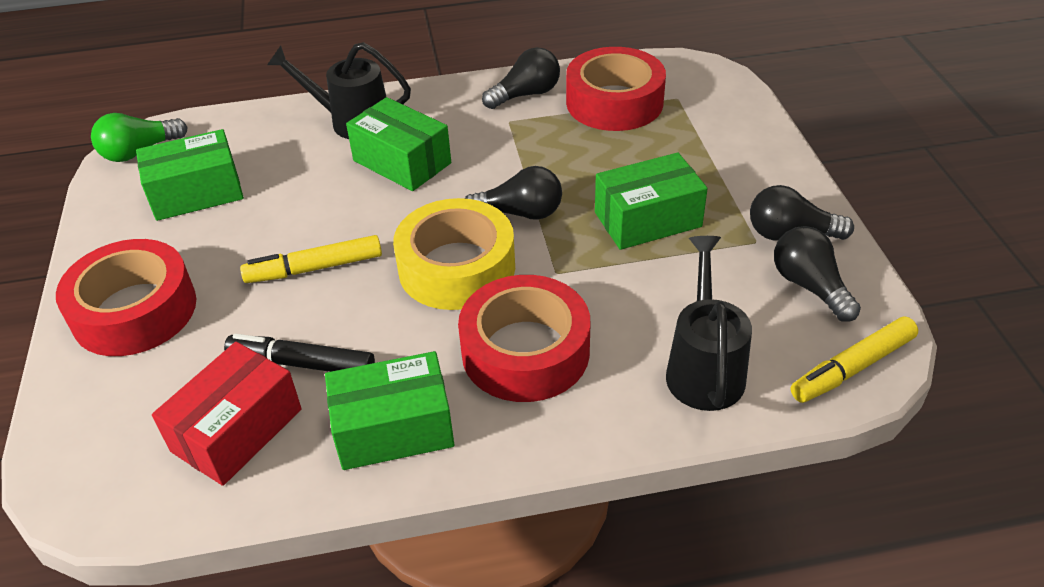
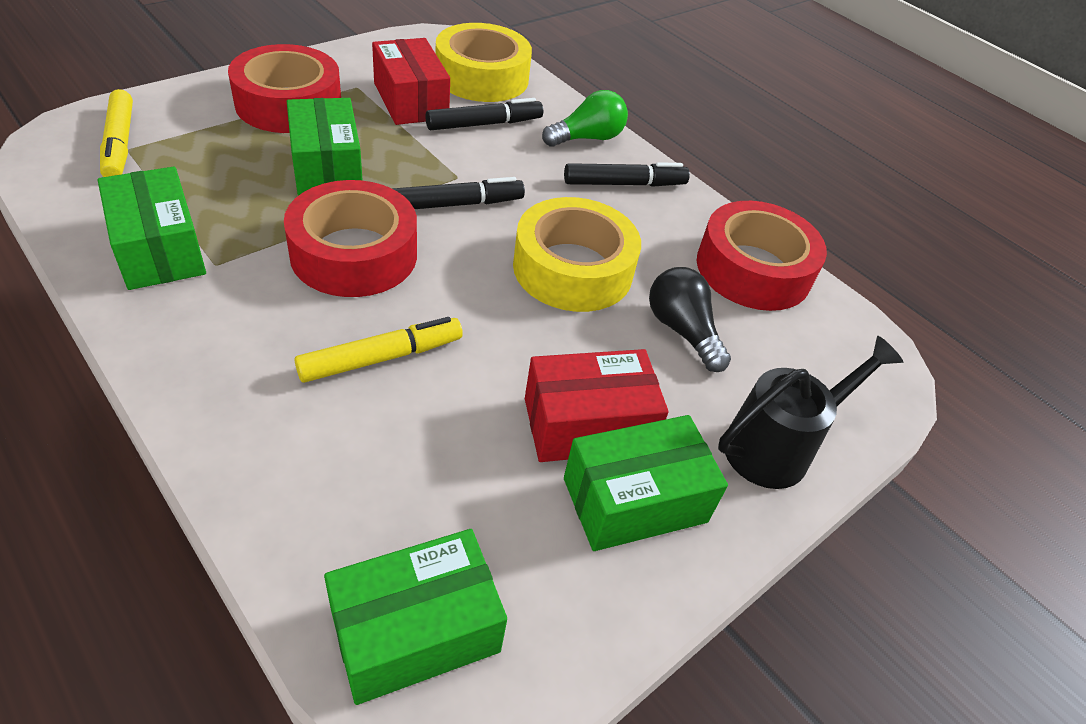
black light bulb: [465,166,562,220] [482,47,560,109] [750,185,854,241] [774,226,861,322] = 4 -> [649,267,731,372] = 1
black marker: [224,333,375,372] = 1 -> [392,177,525,209] [425,98,543,130] [564,162,690,186] = 3
black watering can: [267,42,411,139] [666,236,752,411] = 2 -> [718,336,903,489] = 1
red box: [152,342,302,486] = 1 -> [372,38,450,125] [525,349,669,462] = 2
yellow tape: [393,198,515,310] = 1 -> [436,23,532,102] [513,197,641,312] = 2

